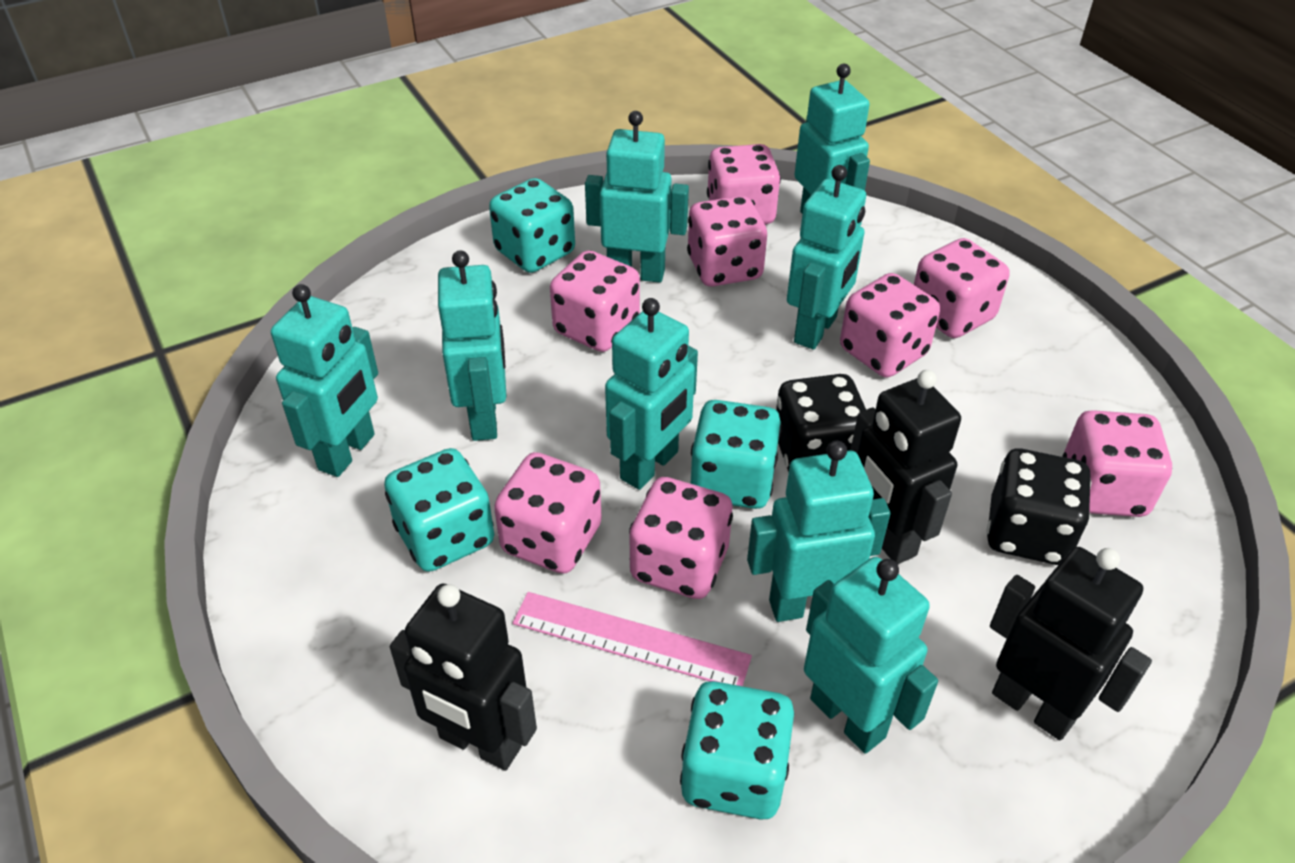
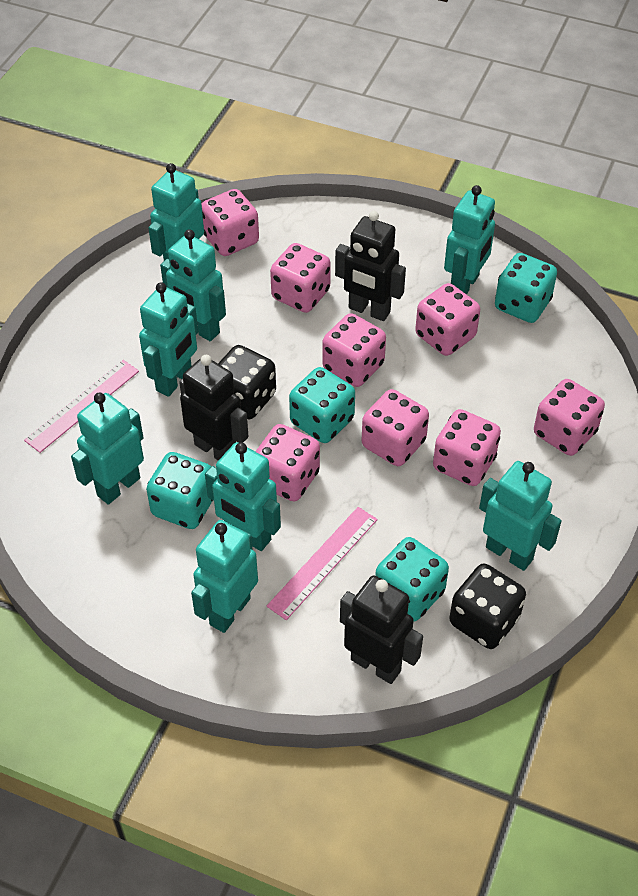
pink ruler: [513,592,752,686] = 1 -> [24,360,139,453] [267,507,378,620] = 2

